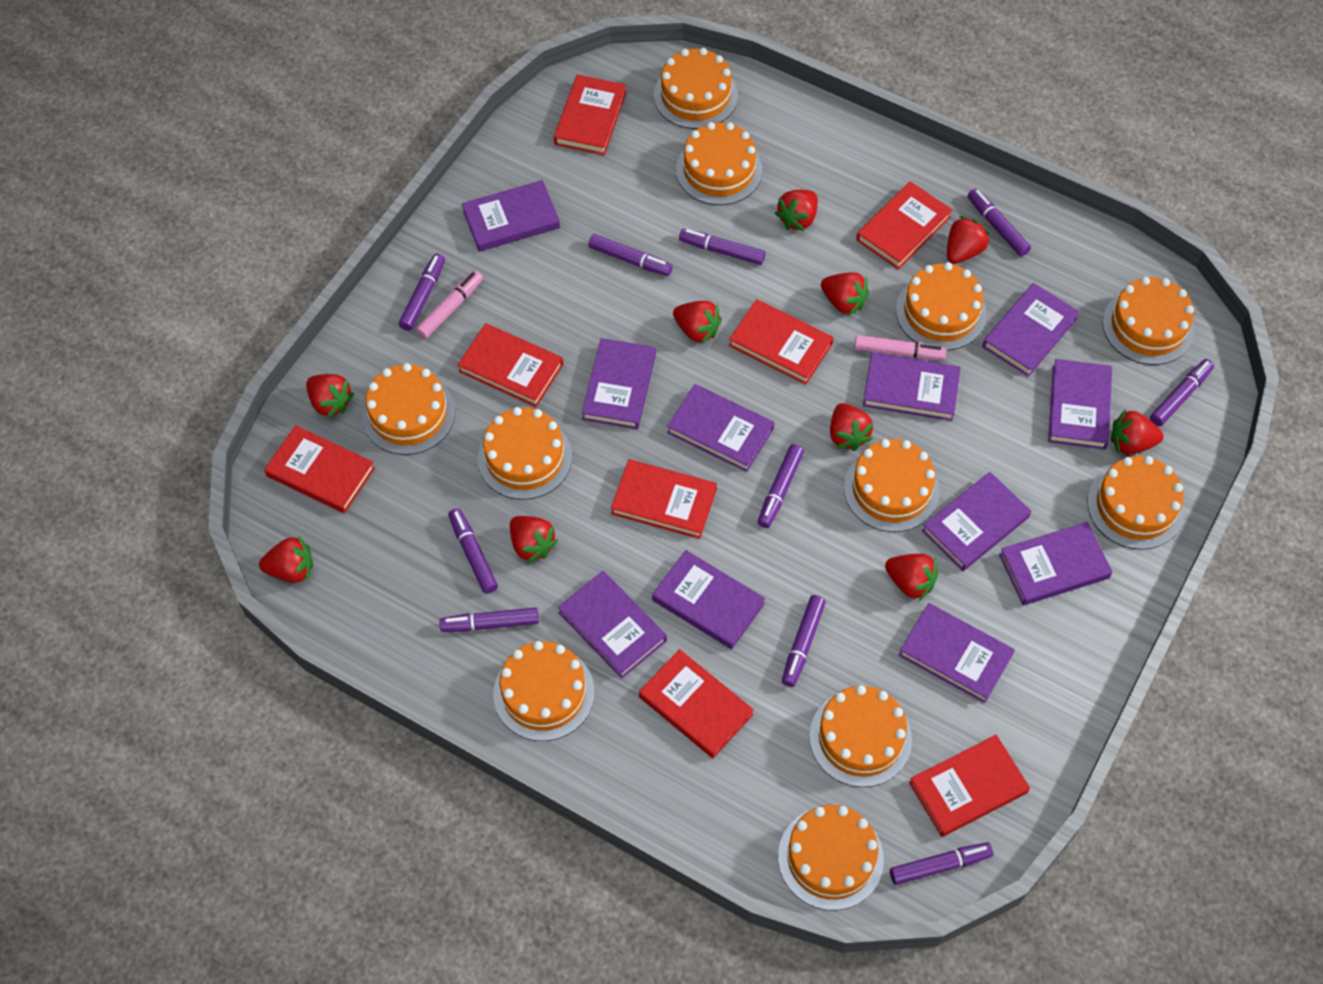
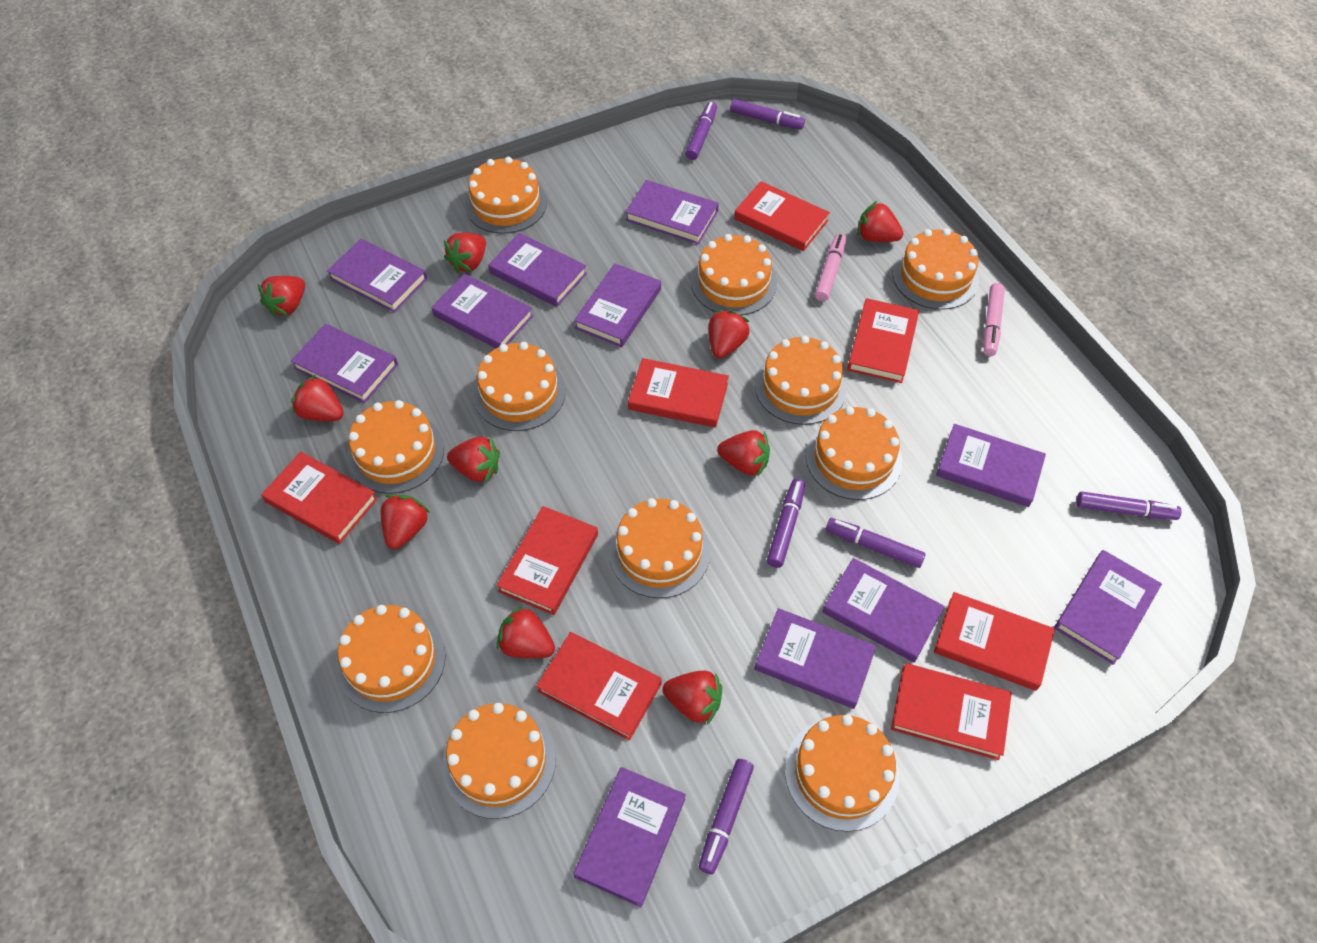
purple marker: [399,253,445,331] [439,607,539,632] [448,508,498,594] [588,234,673,276] [679,229,766,265] [758,444,804,528] [782,595,826,687] [890,842,993,885] [968,188,1031,256] [1150,359,1214,426] = 10 -> [686,102,717,160] [699,759,754,874] [730,99,805,130] [767,479,805,568] [826,518,926,568] [1076,491,1181,520] = 6

